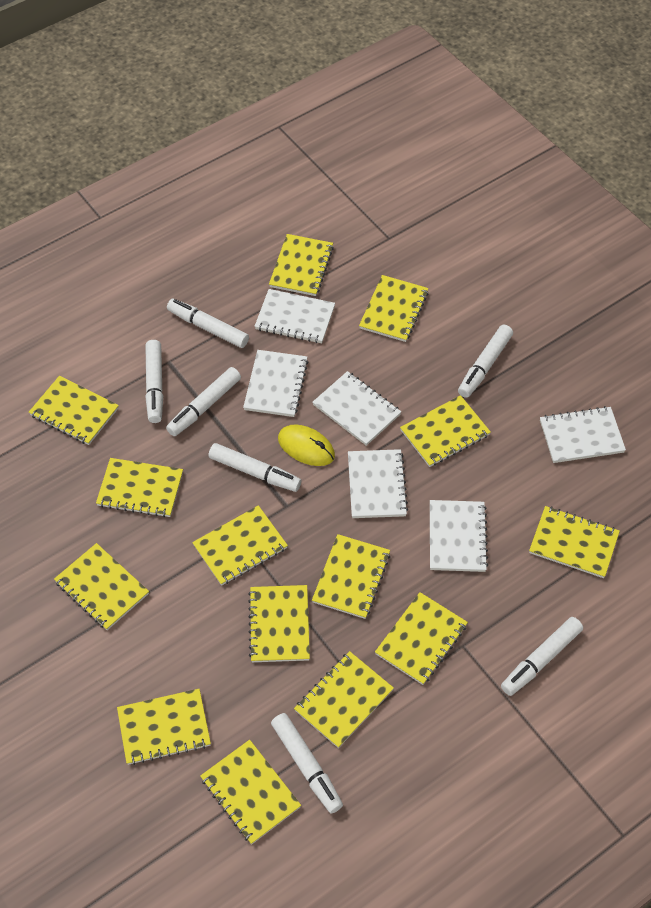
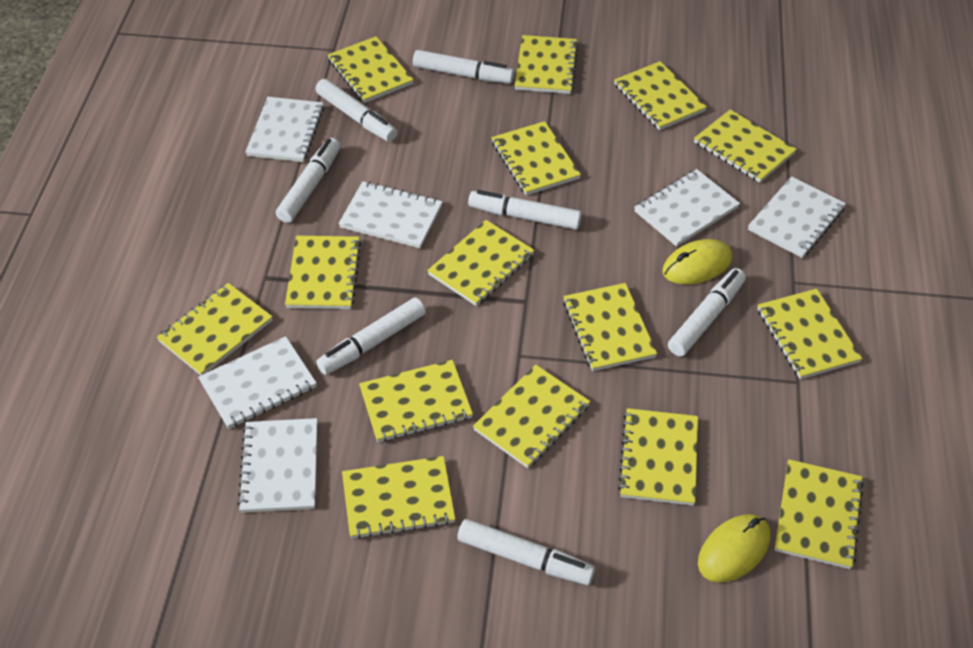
yellow mouse: [278,424,335,466] = 1 -> [662,239,732,284] [698,514,771,582] = 2
yellow notebook: [29,375,119,445] [54,543,149,630] [96,458,183,518] [117,689,211,765] [192,505,288,586] [200,740,301,844] [248,585,310,662] [269,234,334,296] [294,651,394,748] [312,534,390,619] [359,275,429,342] [375,592,468,685] [400,395,491,467] [529,506,620,578] = 14 -> [156,283,273,375] [285,236,361,309] [327,36,414,103] [342,456,455,539] [359,360,473,442] [427,220,535,306] [473,365,590,468] [491,121,581,195] [515,35,578,94] [563,283,657,371] [614,61,707,130] [618,408,698,506] [694,110,797,183] [757,289,862,379] [774,459,864,569] = 15

